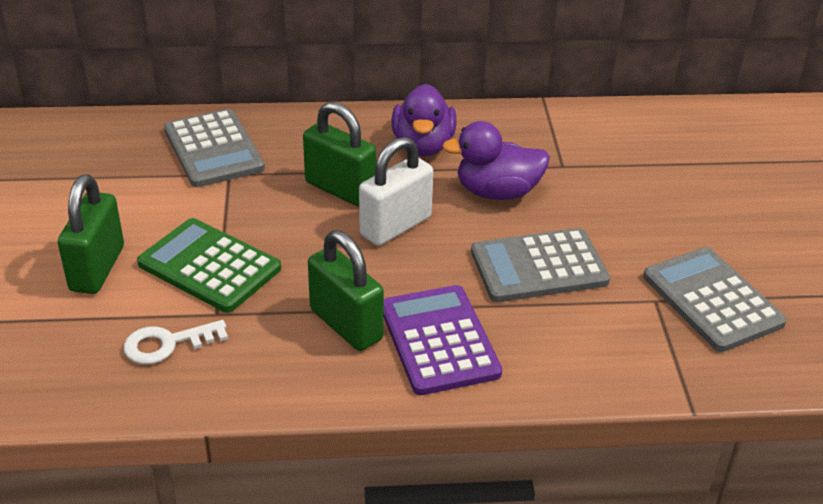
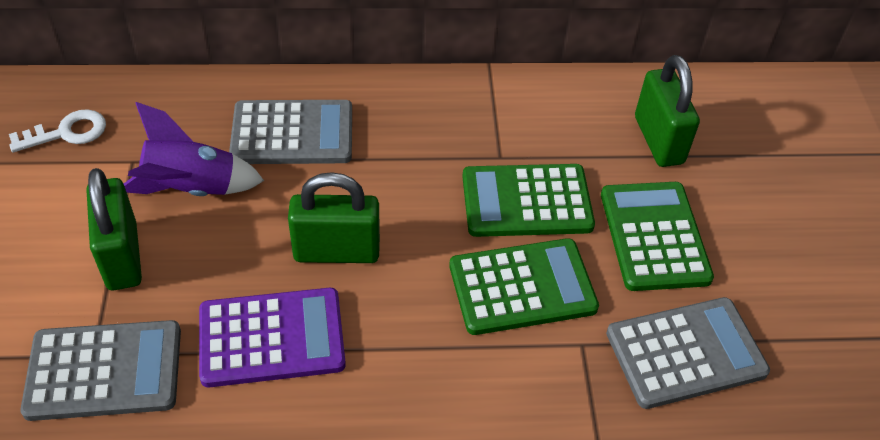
green calculator: [137,218,281,313] = 1 -> [449,238,599,335] [462,164,595,237] [601,182,714,291] = 3
purple duck: [392,84,457,157] [442,121,550,200] = 2 -> none = 0
purple rocket: none = 0 -> [124,102,264,196] = 1
white padlock: [359,137,433,246] = 1 -> none = 0

